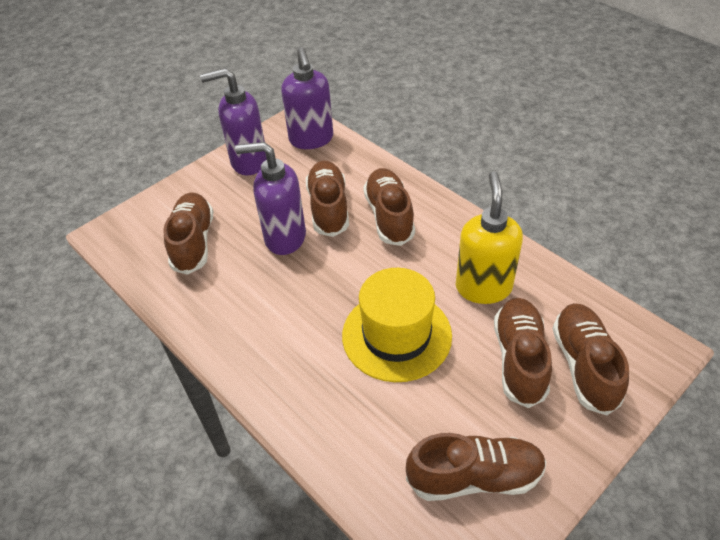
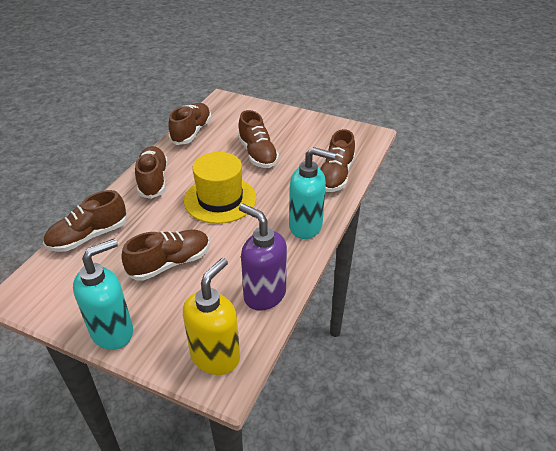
purple soap dispenser: [200,68,267,175] [235,142,306,255] [281,47,333,149] = 3 -> [239,204,287,311] = 1
turquoise soap dispenser: none = 0 -> [73,239,133,350] [289,147,336,239] = 2

